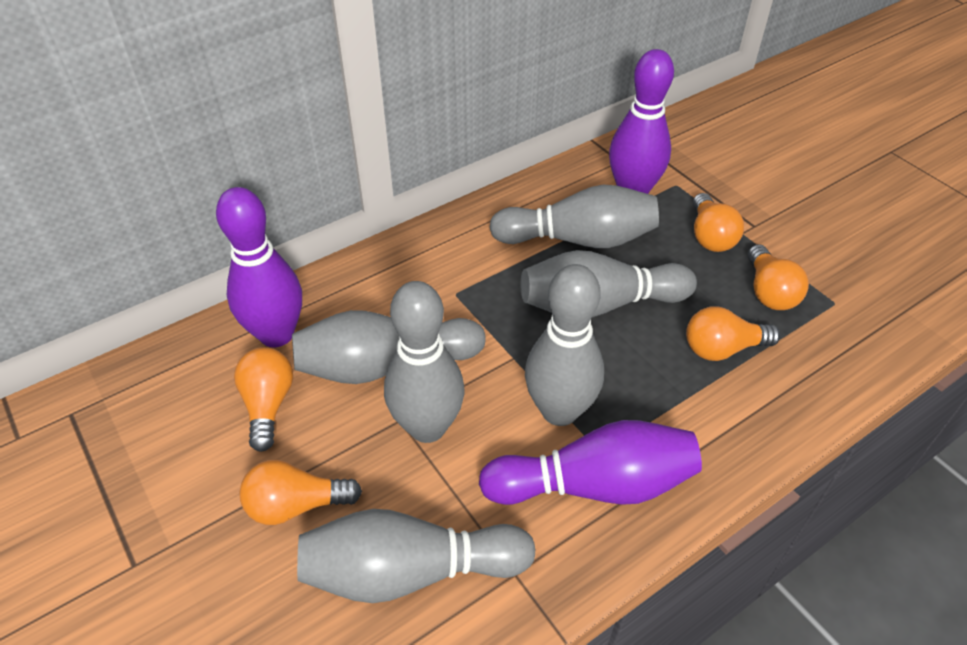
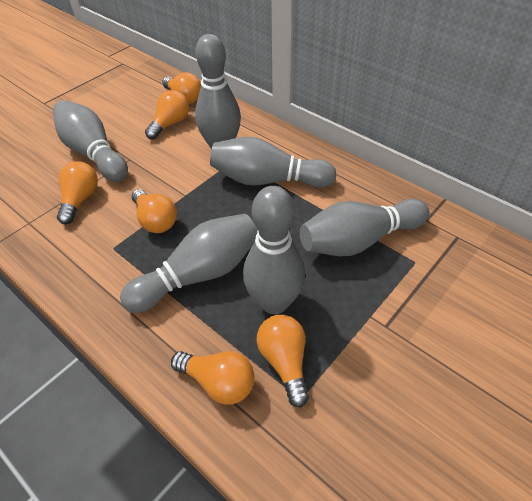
orange light bulb: [234,347,293,452] [239,460,362,525] [686,307,780,361] [693,193,744,252] [748,244,809,310] = 5 -> [57,161,98,225] [131,189,177,233] [145,90,189,140] [162,72,201,104] [171,351,254,405] [257,315,309,408] = 6
purple bowling pin: [216,187,302,347] [479,420,702,505] [609,49,674,194] = 3 -> none = 0

